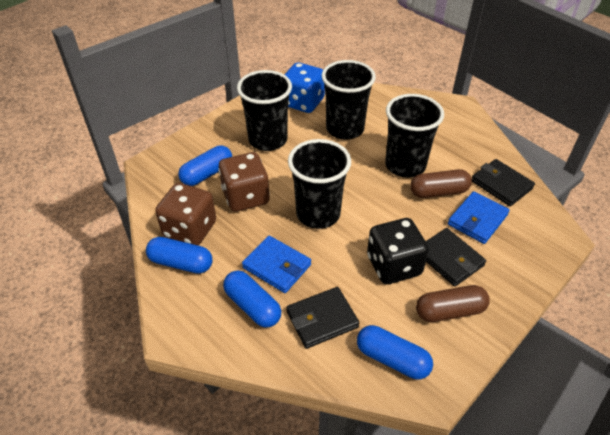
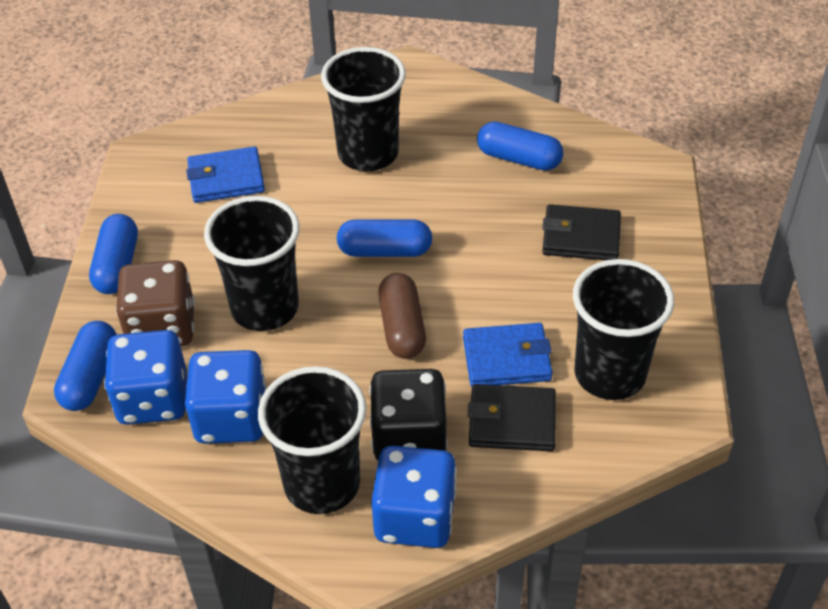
black wallet: [286,287,359,349] [426,228,486,287] [472,159,535,206] = 3 -> [468,384,556,451] [542,204,621,260] = 2
blue dice: [284,62,325,113] = 1 -> [104,330,187,425] [185,350,267,444] [371,446,457,548] = 3
brown capsule: [410,169,472,198] [416,285,490,322] = 2 -> [378,273,426,359] = 1
brown dice: [155,183,216,245] [218,152,270,212] = 2 -> [116,260,195,346] = 1

